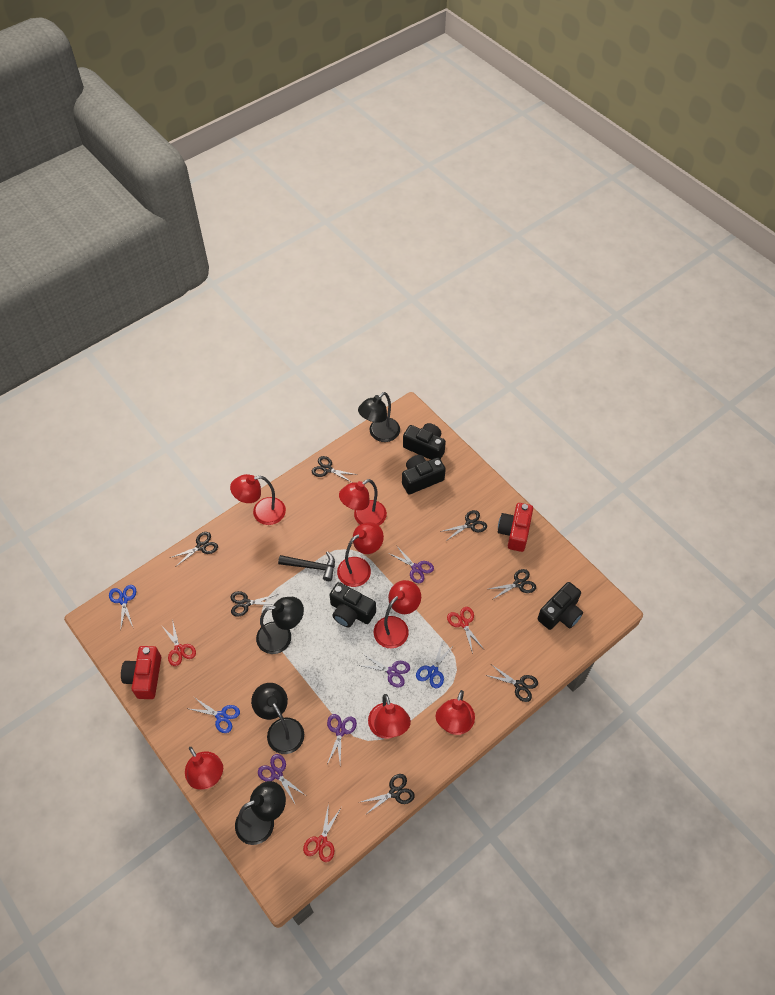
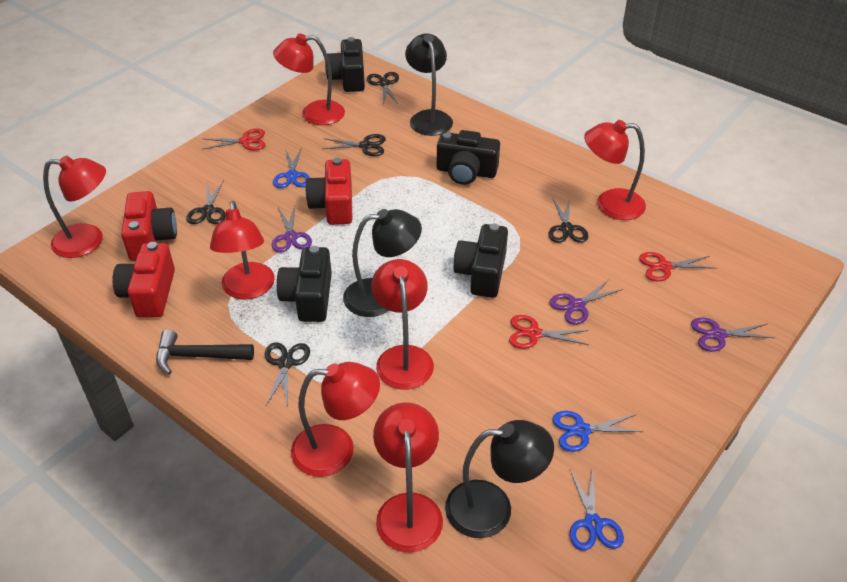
black lamp: [235,781,286,845] [251,683,304,754] [256,597,304,654] [358,392,400,442] = 4 -> [343,209,422,317] [405,33,453,136] [445,420,554,538] = 3
black scissors: [170,532,218,566] [230,591,278,617] [312,456,358,483] [361,774,415,816] [440,510,487,541] [485,665,538,702] [489,569,536,600] = 7 -> [186,181,226,224] [265,342,310,407] [322,134,386,156] [367,72,399,105] [548,197,588,243] = 5
purple scissors: [258,754,305,803] [327,714,357,764] [358,654,410,688] [388,545,434,583] = 4 -> [272,206,312,253] [549,279,623,325] [691,317,774,352] = 3
red camera: [121,646,161,699] [498,503,533,552] = 2 -> [112,242,175,318] [121,191,177,261] [306,158,353,225] = 3

